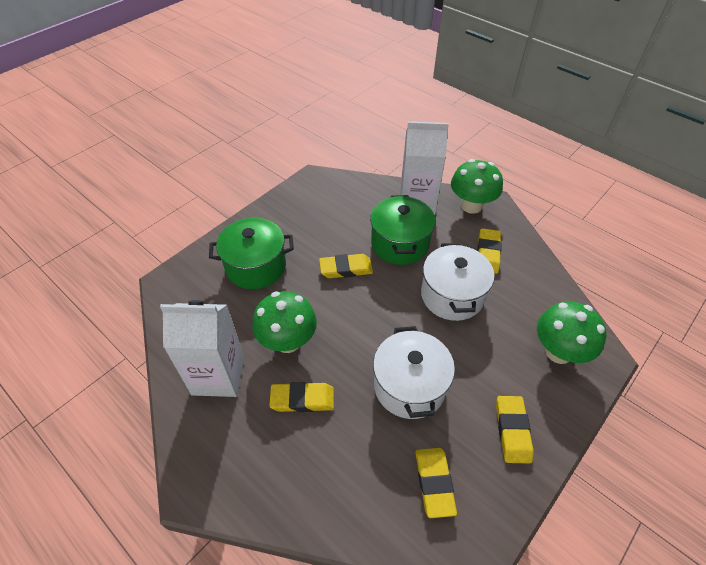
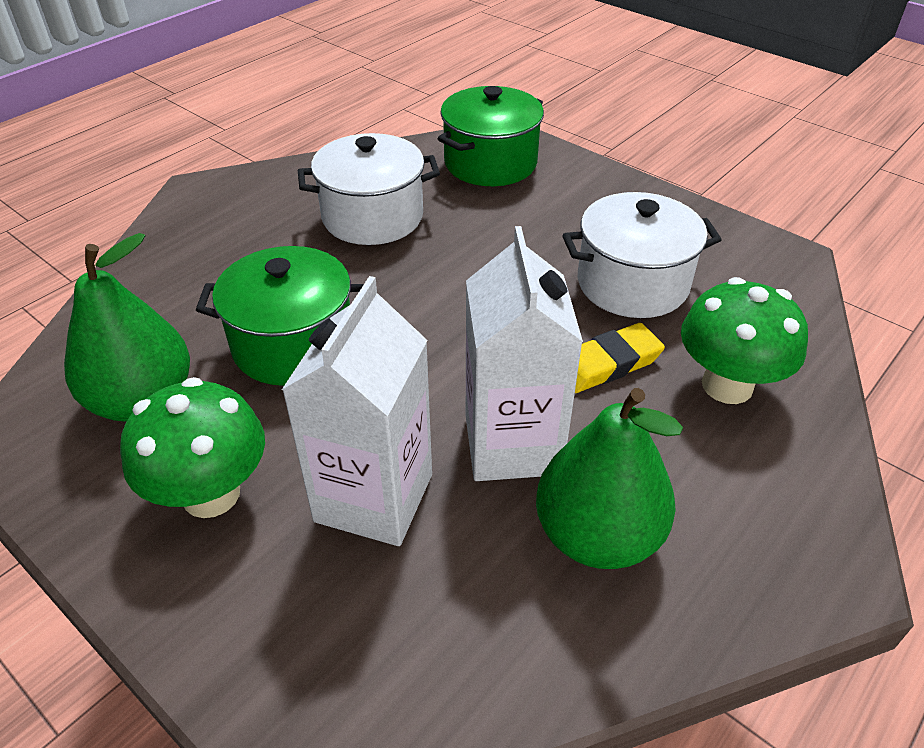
green mushroom: [252,291,317,353] [451,159,503,214] [537,302,607,364] = 3 -> [120,377,265,518] [681,277,808,404] = 2
green pear: none = 0 -> [64,233,190,422] [536,388,683,569] = 2
yellow eraser: [269,382,334,412] [319,254,373,278] [416,448,457,518] [477,228,502,274] [496,396,534,463] = 5 -> [575,323,665,393] = 1

